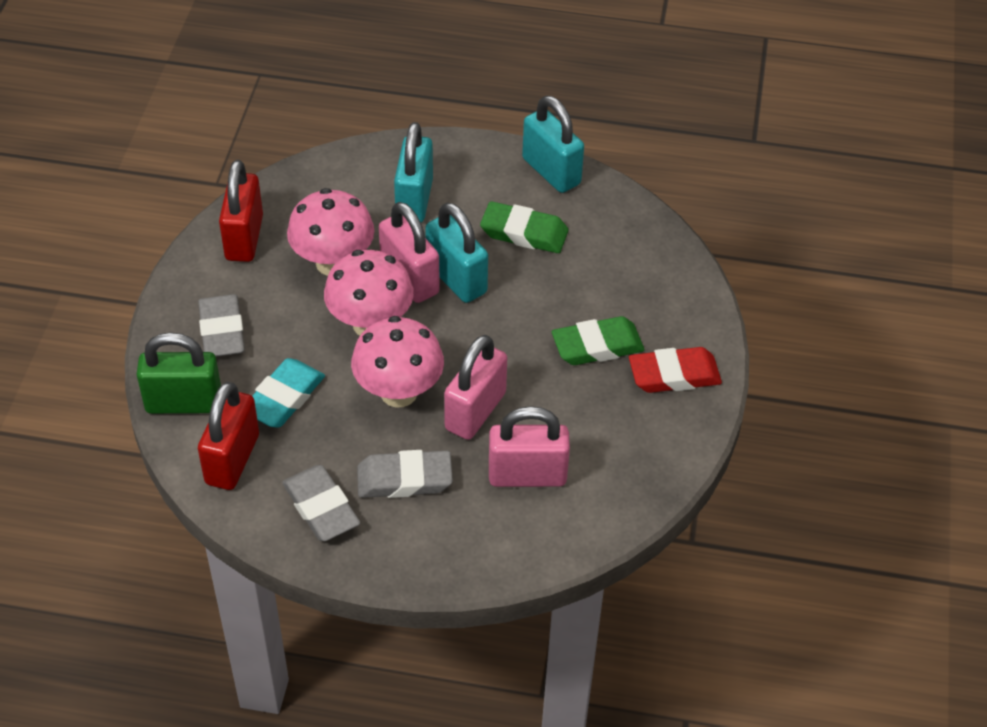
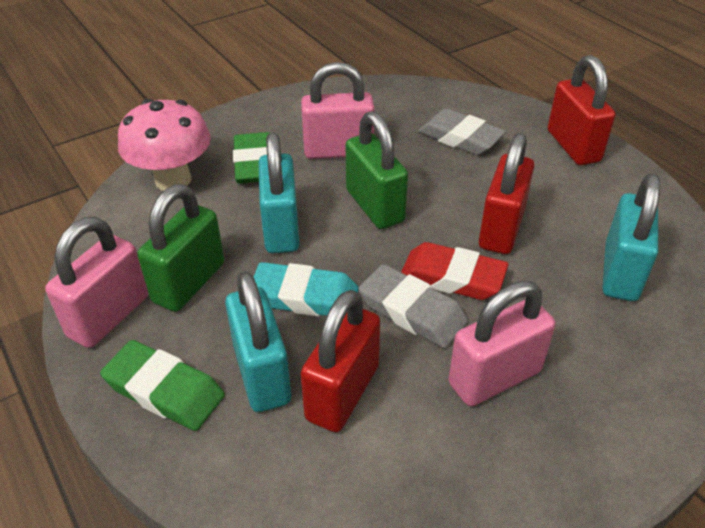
green padlock: [136,332,221,414] = 1 -> [137,184,224,312] [346,111,408,229] = 2
grey eraser: [198,294,245,357] [282,465,360,541] [357,450,453,498] = 3 -> [358,264,468,349] [418,108,506,155] = 2
pink mushroom: [287,188,374,276] [324,250,414,335] [351,316,444,408] = 3 -> [118,99,211,191] = 1
red padlock: [198,381,259,490] [219,160,263,262] = 2 -> [300,290,380,432] [479,133,534,254] [548,55,615,165] = 3

